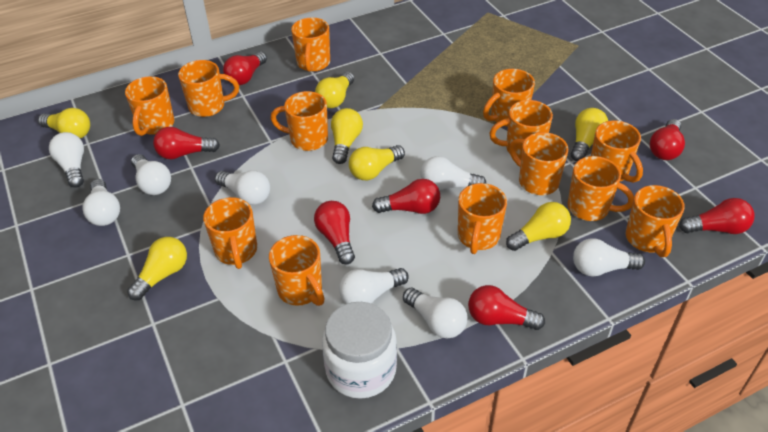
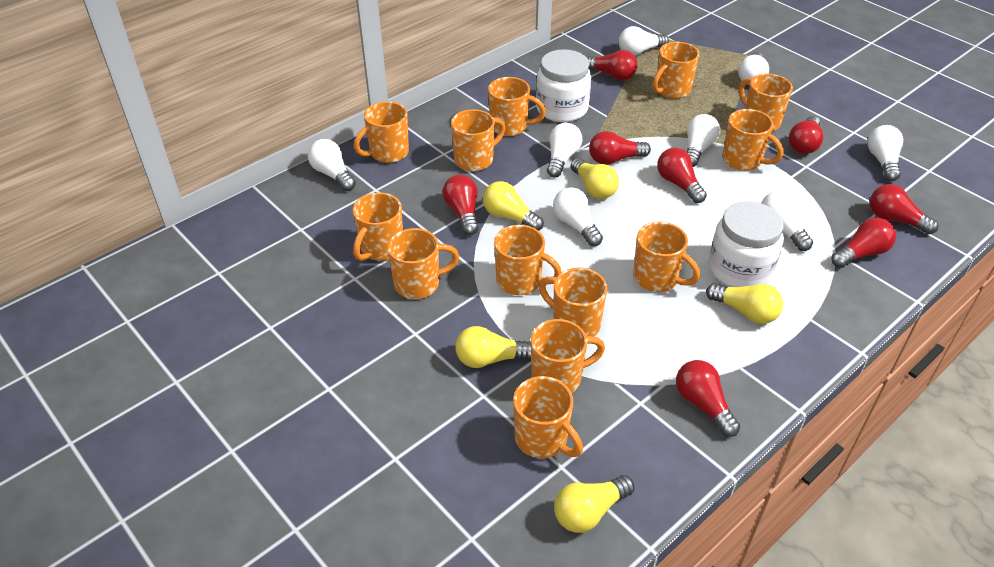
red light bulb: [153,127,220,159] [223,51,267,85] [314,201,355,265] [372,179,440,214] [468,285,545,330] [650,119,685,160] [679,198,755,234] = 7 -> [442,175,479,235] [586,50,637,81] [589,131,651,165] [657,148,707,203] [676,360,740,437] [789,116,823,154] [831,218,896,268] [870,184,938,235] = 8
white jar: [322,302,397,399] = 1 -> [536,49,591,122] [709,201,784,287] = 2
yellow light bulb: [38,108,90,138] [127,237,187,300] [315,72,354,108] [331,108,363,164] [349,145,405,180] [506,202,571,251] [571,108,608,161] = 7 -> [455,326,531,368] [483,181,544,231] [554,475,635,533] [571,158,619,199] [706,283,783,324] = 5

